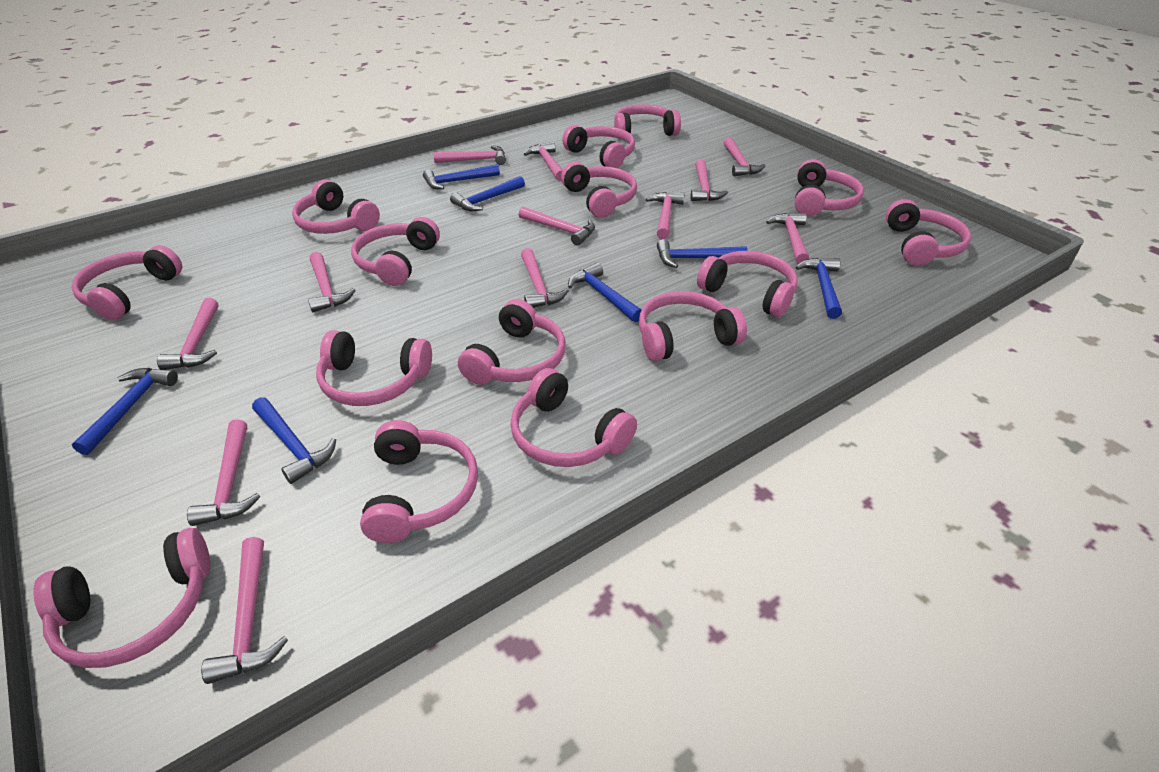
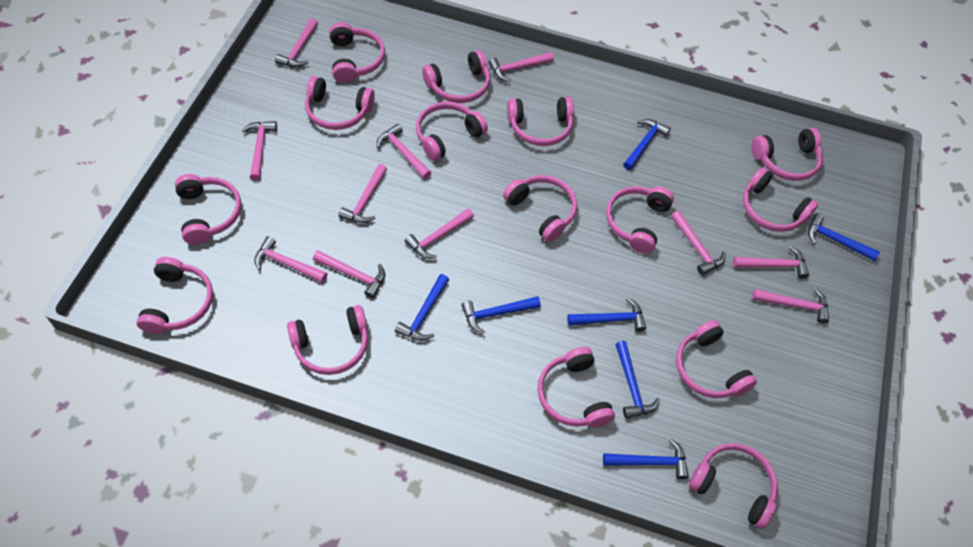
pink hammer: [157,298,218,370] [187,419,260,526] [201,537,288,684] [308,252,356,313] [433,145,506,165] [519,206,595,246] [521,248,569,308] [524,142,563,181] [646,192,685,239] [691,159,728,201] [724,138,765,176] [766,213,809,264] = 12 -> [242,121,277,181] [254,236,327,283] [275,18,318,67] [313,250,385,299] [338,164,387,223] [377,124,431,179] [405,208,474,259] [488,52,554,82] [671,211,726,275] [733,246,809,279] [752,289,829,324] = 11

